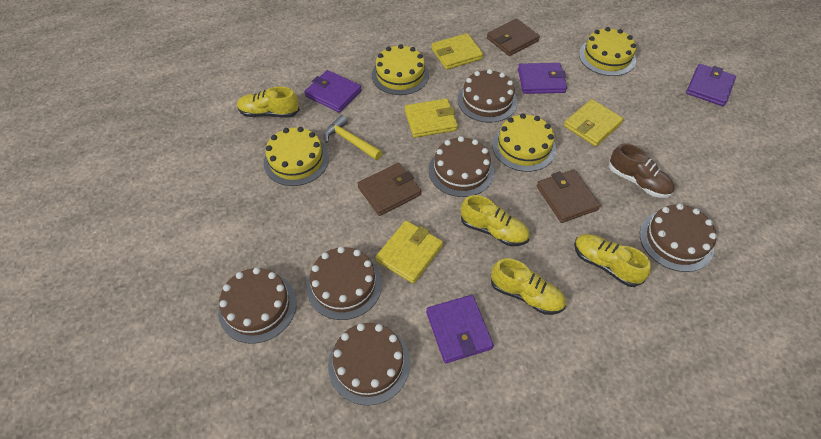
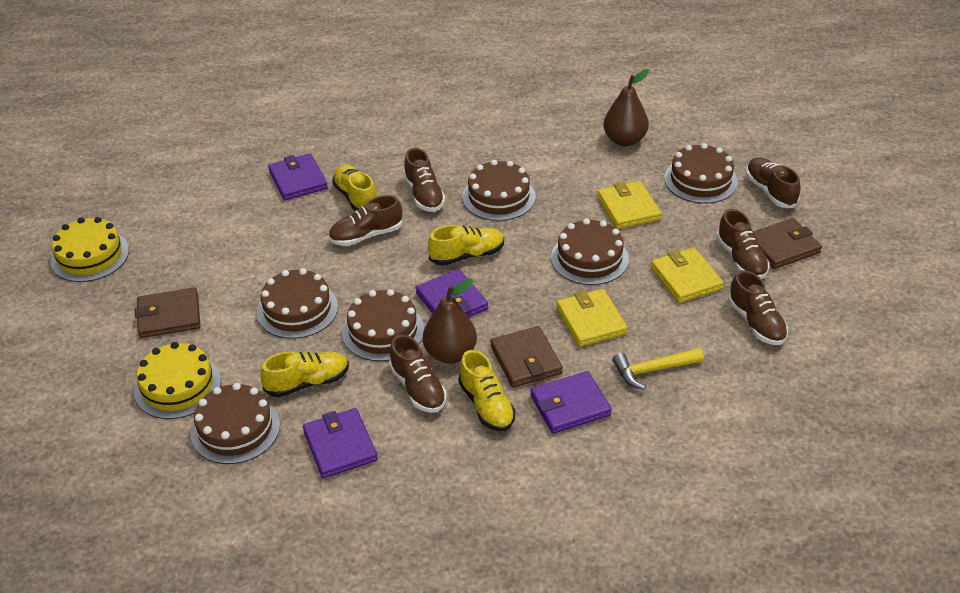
brown pear: none = 0 -> [423,279,477,363] [603,69,649,146] = 2
brown shoe: [609,143,675,198] = 1 -> [328,195,402,246] [389,334,447,413] [403,148,445,212] [716,209,770,279] [728,270,788,345] [746,157,800,208] = 6
yellow cake: [264,127,329,186] [372,44,429,95] [492,113,556,172] [579,27,636,76] = 4 -> [51,217,129,282] [134,342,221,419] = 2
yellow wallet: [375,221,443,284] [405,98,458,138] [431,33,483,70] [564,99,624,147] = 4 -> [556,289,628,347] [597,181,661,229] [651,248,724,303] = 3

